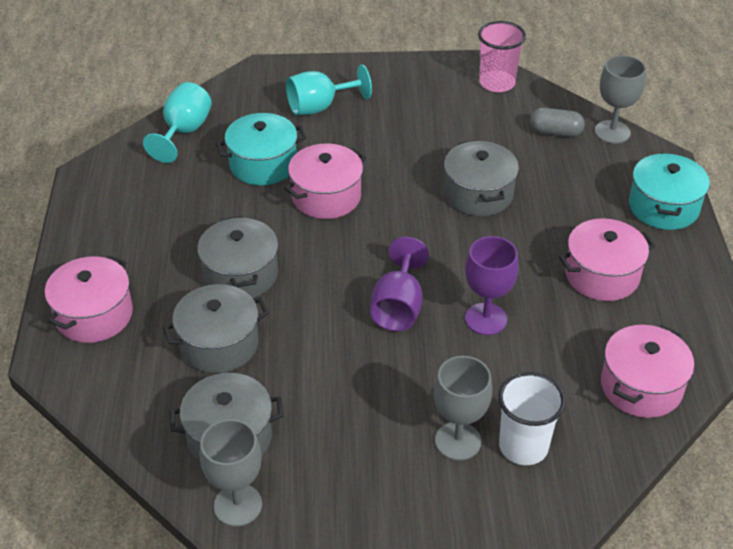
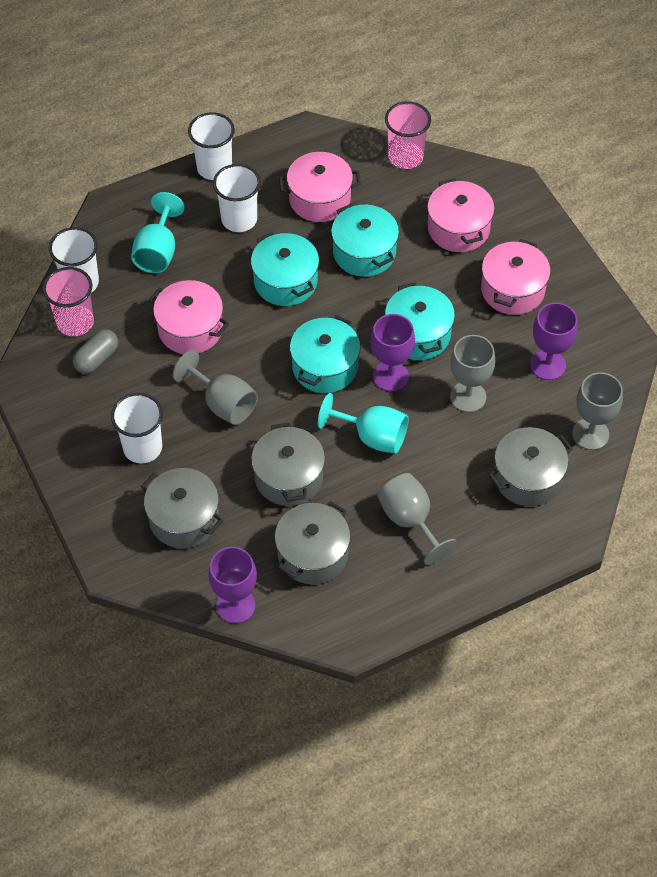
grey goblet: [200,419,262,527] [434,356,493,461] [595,55,646,144] = 3 -> [173,350,258,425] [377,473,457,565] [450,335,495,412] [572,372,623,450] = 4
pink cup: [478,21,526,92] = 1 -> [43,267,94,336] [385,101,431,169] = 2
purple goblet: [370,237,429,331] [465,236,519,335] = 2 -> [208,547,257,624] [371,314,415,391] [530,303,578,380] = 3
turquoise pot: [216,113,307,185] [629,152,710,230] = 2 -> [251,232,319,306] [290,315,360,393] [331,203,399,277] [385,282,455,360] = 4
white cup: [498,372,566,465] = 1 -> [49,227,99,293] [111,393,163,464] [188,112,235,180] [213,164,261,232] = 4

